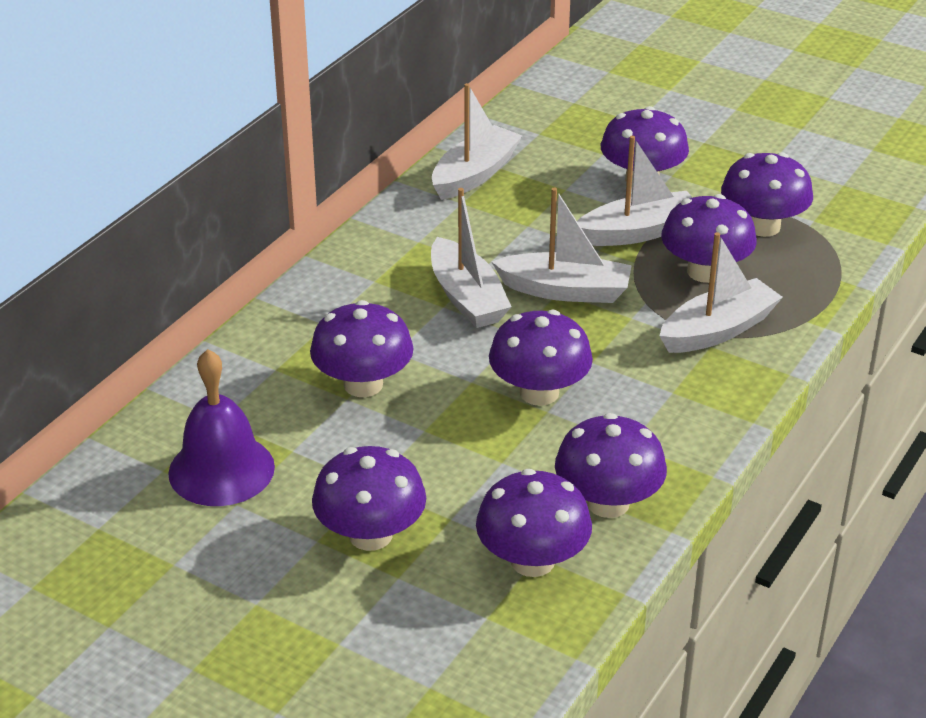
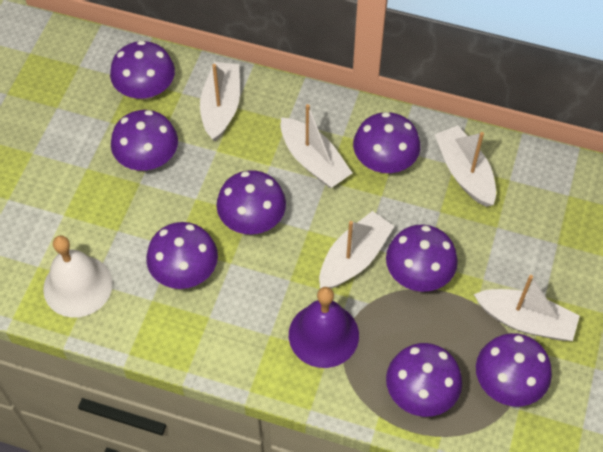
white bell: none = 0 -> [43,235,113,318] = 1

